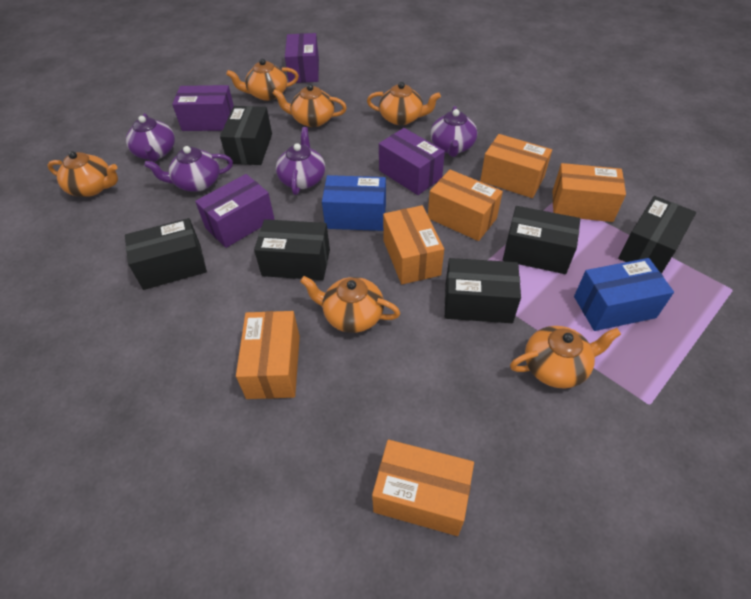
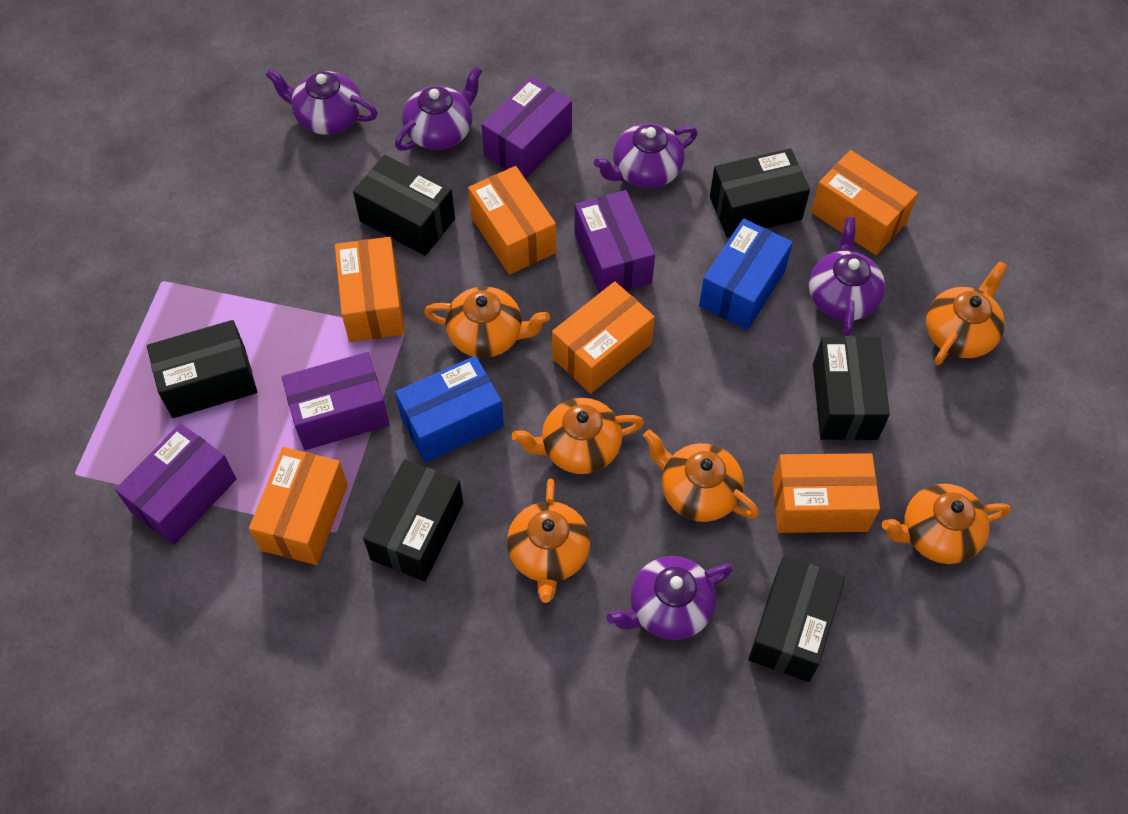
purple teapot: [126,113,175,162] [144,146,233,192] [276,127,325,195] [430,106,477,157] = 4 -> [266,68,378,135] [395,66,482,151] [594,123,698,188] [606,556,733,640] [809,217,885,336] = 5

